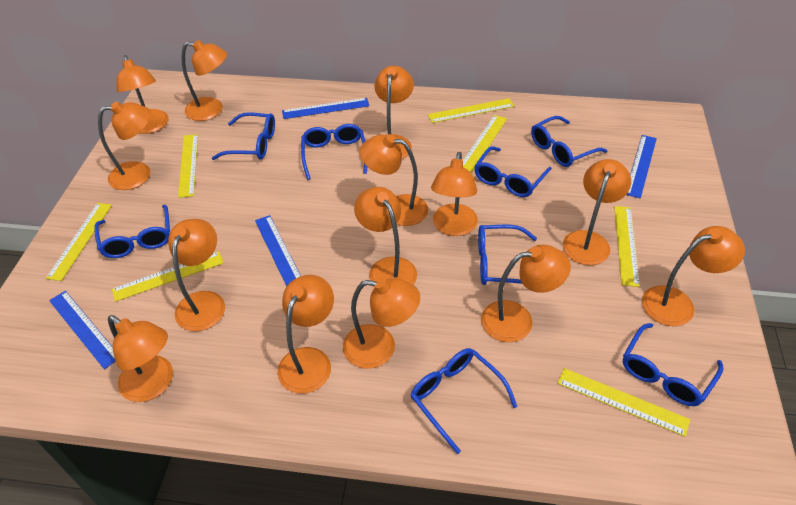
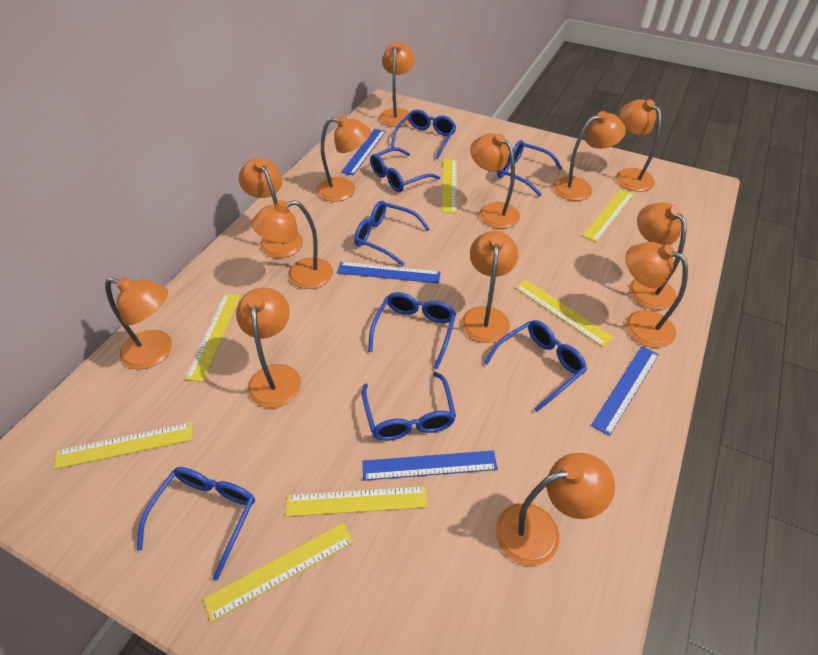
orange lamp: [98,101,151,190] [108,315,173,402] [117,55,169,134] [168,219,225,331] [181,40,227,121] [277,275,334,394] [343,278,420,369] [354,187,417,285] [360,134,428,226] [374,66,414,159] [431,152,478,236] [481,245,571,342] [563,159,631,265] [642,226,745,326] = 14 -> [105,277,172,369] [236,288,301,408] [239,158,303,258] [252,200,333,289] [317,115,371,202] [379,42,415,127] [461,231,518,343] [470,133,520,229] [496,453,615,566] [553,111,626,201] [616,99,661,192] [626,242,688,348] [629,202,687,310] = 13

